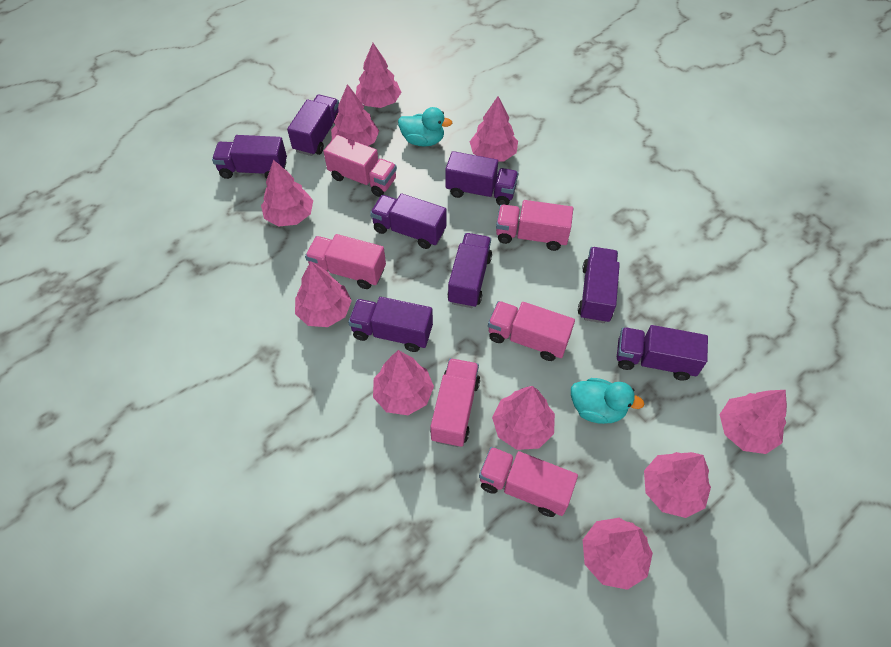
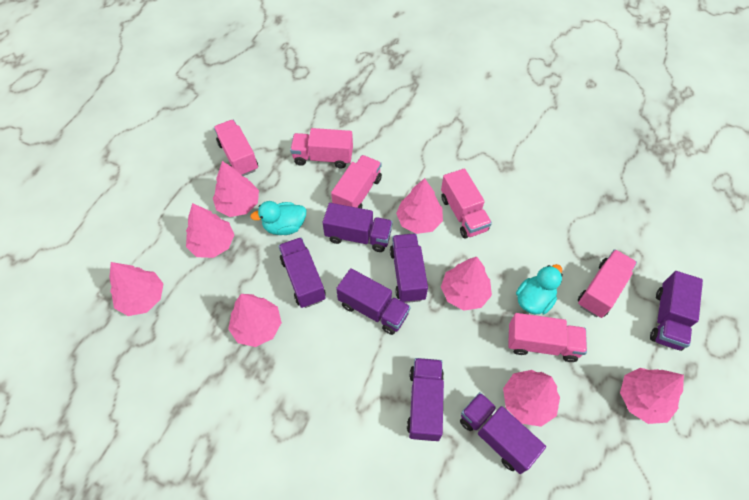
pink tree: [261,160,313,227] [295,261,352,327] [331,84,379,146] [356,43,401,108] [373,350,434,415] [470,96,518,162] [492,386,555,450] [583,518,653,590] [644,452,711,518] [720,390,787,454] = 10 -> [110,262,164,316] [186,203,234,258] [213,161,259,217] [228,294,282,347] [396,178,443,234] [441,257,492,311] [503,370,560,427] [620,368,684,424] = 8
purple truck: [212,135,287,179] [287,95,339,156] [348,297,433,352] [370,193,446,249] [445,151,518,206] [447,233,492,308] [578,247,620,323] [617,325,708,381] = 8 -> [278,237,326,308] [323,203,393,252] [336,268,411,335] [390,233,428,303] [407,358,444,441] [460,392,546,474] [650,271,703,351] = 7

